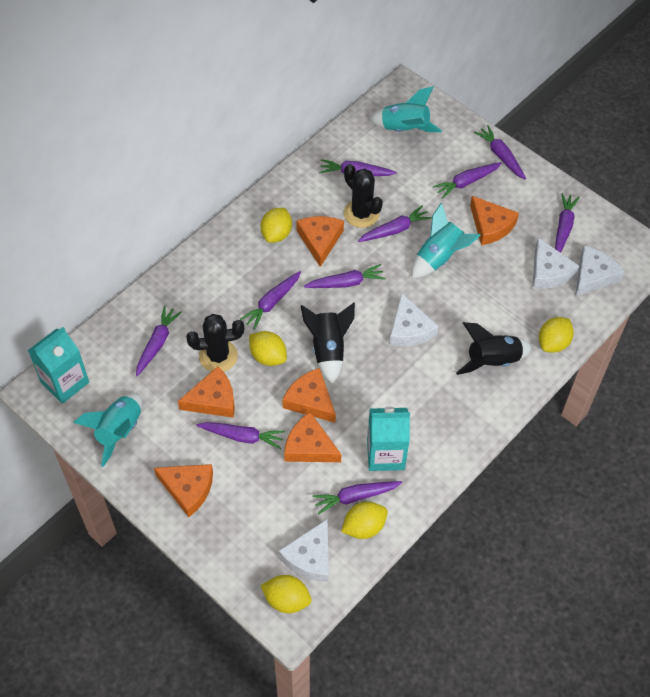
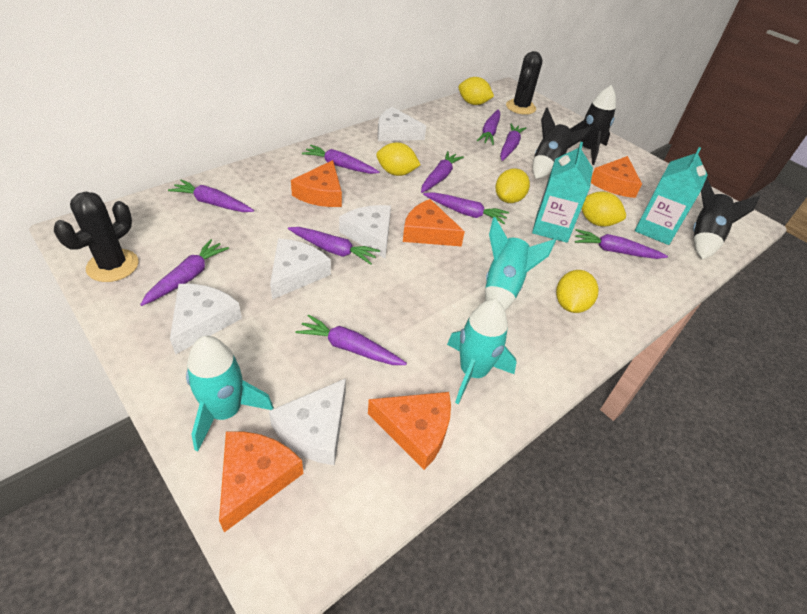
black rocket: [301,303,355,384] [456,322,532,375] = 2 -> [533,107,592,179] [570,85,616,165] [693,178,760,259] = 3
orange cheese: [154,464,213,517] [178,366,235,418] [282,368,336,423] [284,412,341,462] [296,216,344,267] [470,196,519,245] = 6 -> [219,431,303,532] [291,160,342,207] [368,392,451,470] [403,199,465,247] [591,156,642,198] = 5
white cheese: [279,519,329,582] [389,293,439,347] [532,237,579,289] [575,246,625,296] = 4 -> [170,284,242,355] [269,378,346,465] [270,238,331,300] [339,205,391,259] [377,107,426,141] = 5

